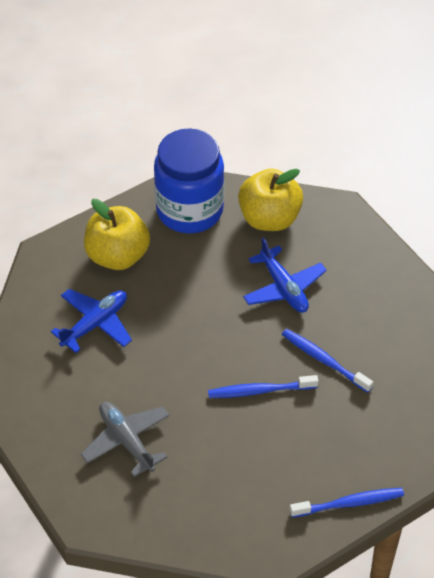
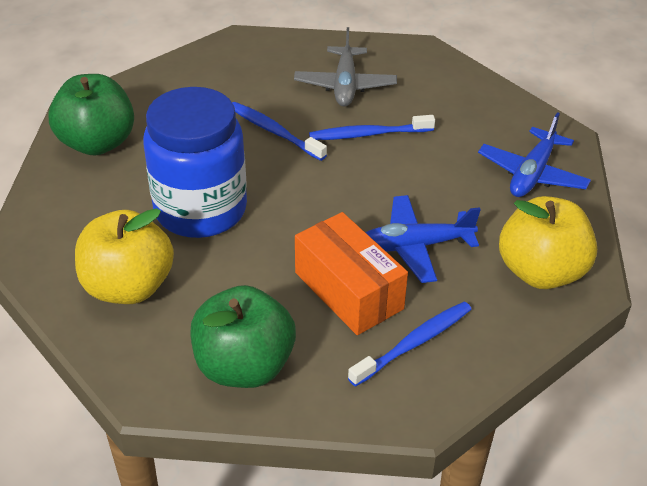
green apple: none = 0 -> [48,74,134,156] [190,285,296,388] = 2
orange box: none = 0 -> [295,212,408,335] = 1

